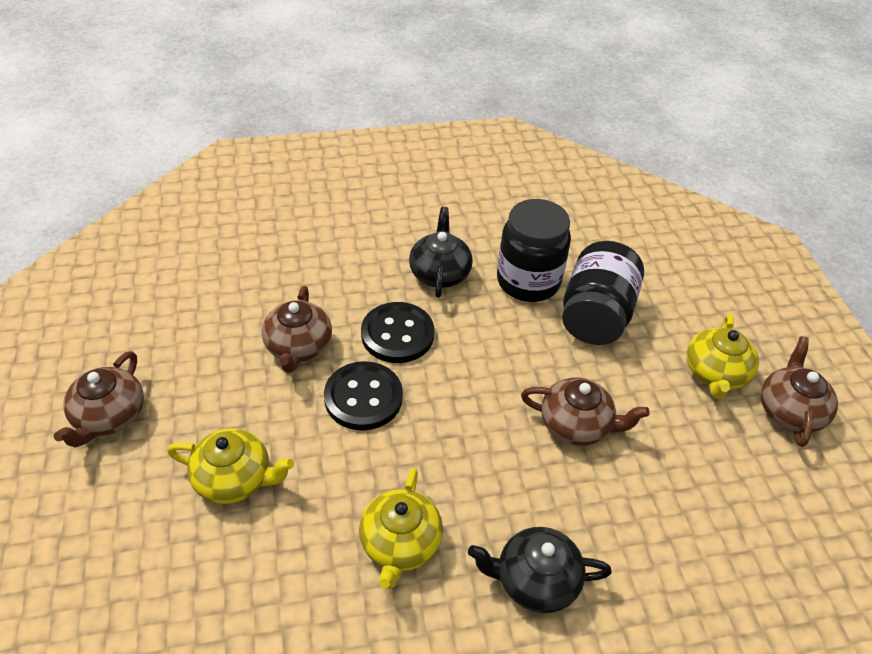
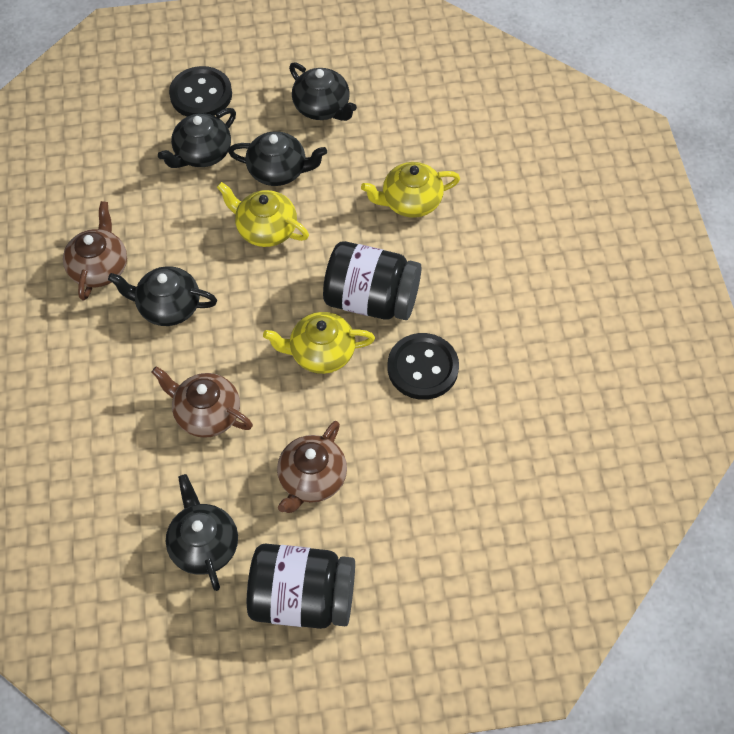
black teapot: [409,207,473,298] [468,527,612,613] = 2 -> [108,266,217,326] [158,108,236,168] [166,474,238,591] [228,131,327,186] [289,62,357,121] = 5
brown teapot: [54,351,144,448] [262,286,332,373] [521,377,650,446] [761,336,838,447] = 4 -> [63,201,127,300] [151,366,253,438] [277,421,347,513] = 3

